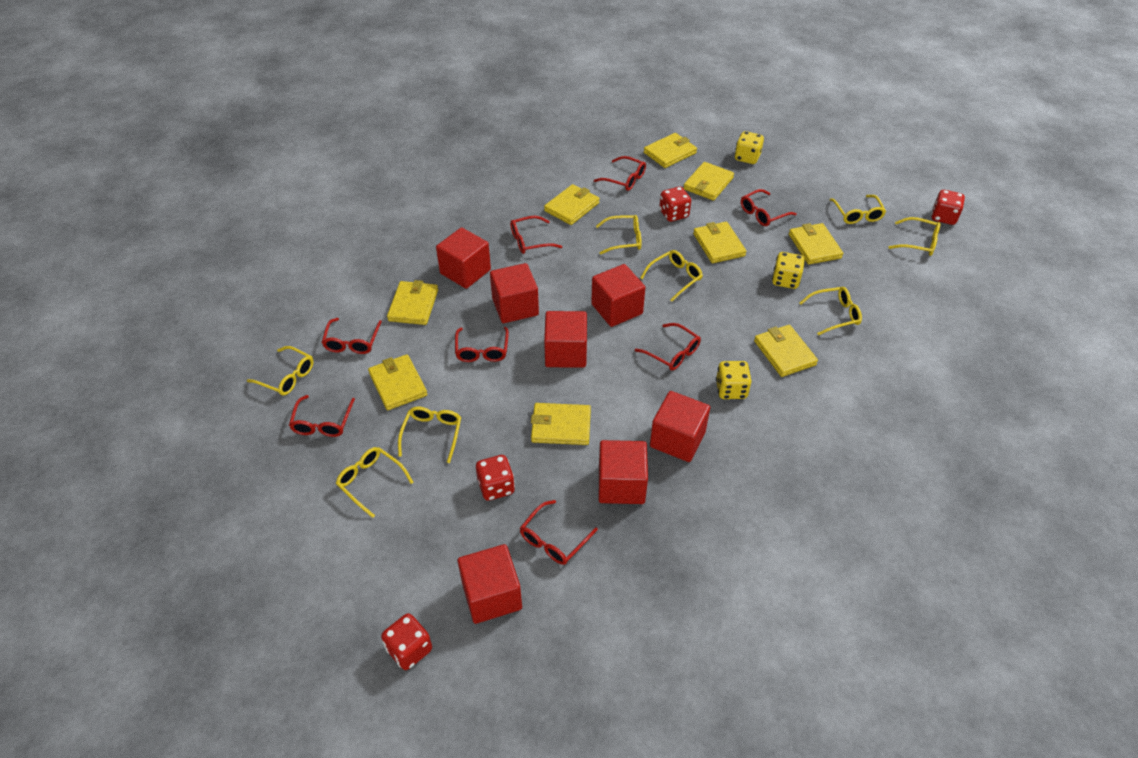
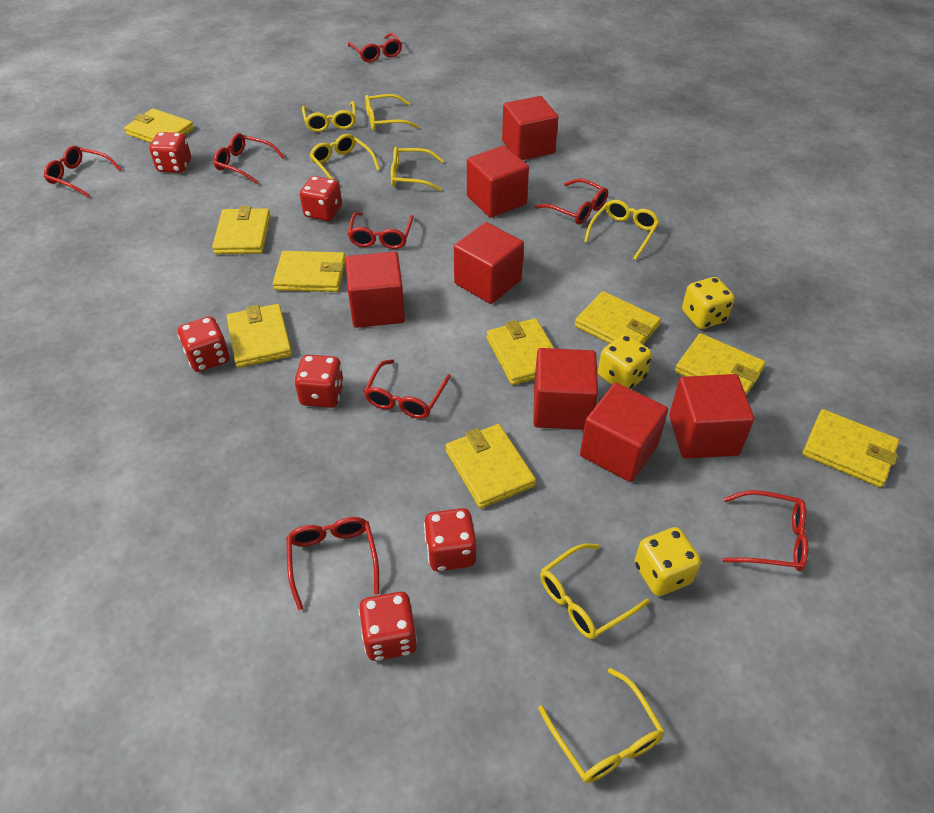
red dice: [381,613,432,670] [476,455,515,501] [659,187,691,222] [931,190,965,225] = 4 -> [149,132,191,173] [178,316,230,372] [294,355,344,408] [300,176,342,221] [359,592,418,661] [424,508,477,571] = 6
yellow glasses: [247,346,313,396] [336,447,414,518] [398,406,461,463] [596,215,642,255] [641,250,703,302] [800,287,862,336] [829,195,886,224] [889,217,940,256] = 8 -> [302,101,356,132] [309,134,380,179] [365,94,419,130] [391,147,444,191] [538,668,665,783] [540,544,650,639] [584,200,660,260] = 7

